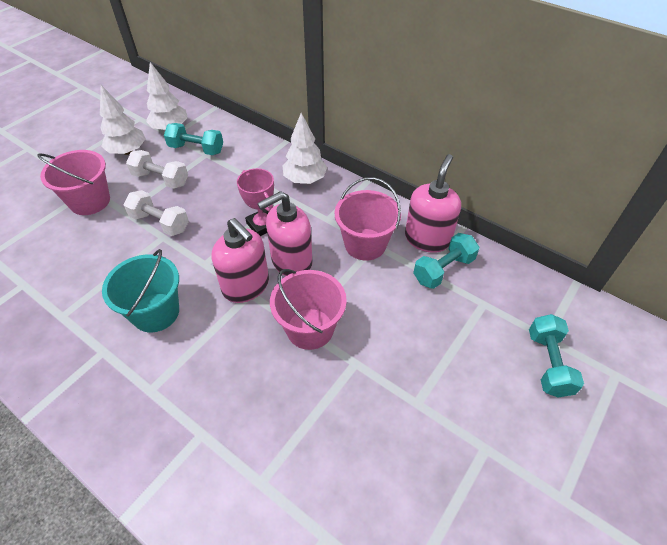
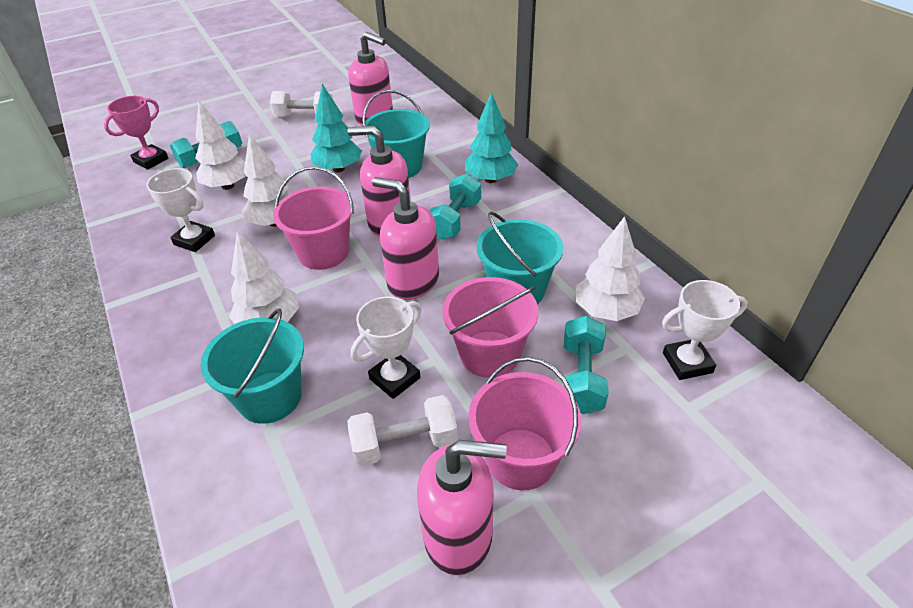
pink soap dispenser: [212,218,269,303] [257,191,313,276] [405,154,461,253] = 3 -> [348,32,393,126] [348,126,411,237] [372,177,439,300] [417,440,507,575] = 4
turquoise bucket: [102,249,179,332] = 1 -> [201,308,304,424] [362,90,430,178] [477,212,563,304] = 3
turquoise tree: none = 0 -> [311,84,362,172] [465,92,518,183] = 2
white tree: [100,85,146,155] [146,62,188,130] [282,113,327,184] = 3 -> [195,100,246,190] [229,231,299,324] [242,134,291,227] [576,216,645,321] = 4
white trophy: none = 0 -> [147,168,215,252] [351,297,422,399] [662,280,748,380] = 3

